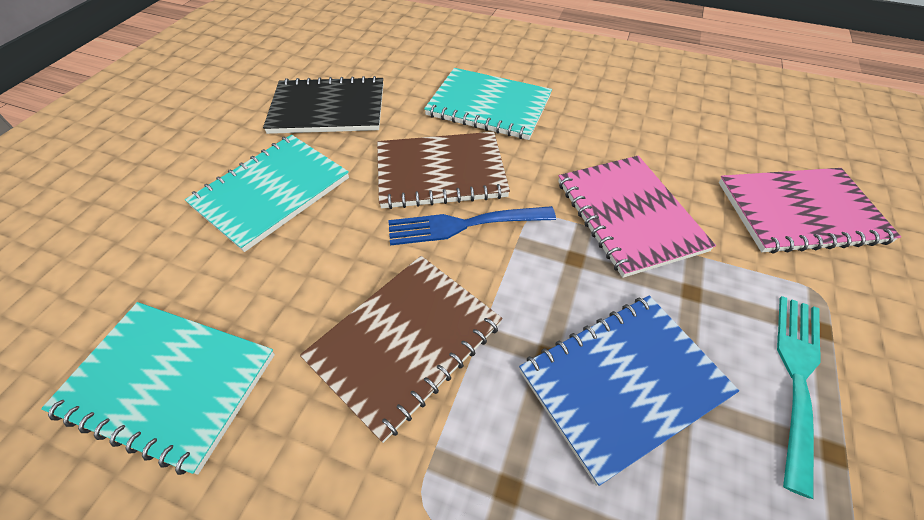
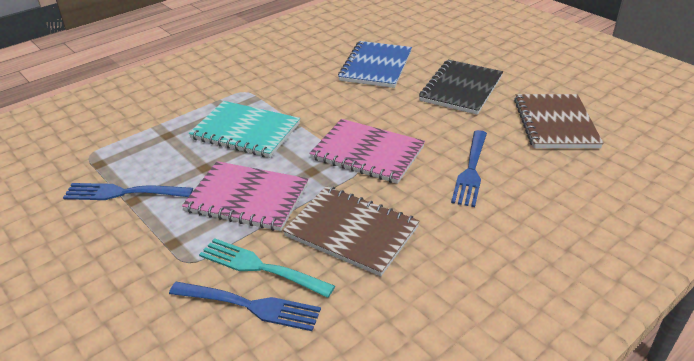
blue fork: [388,206,556,246] = 1 -> [63,183,193,200] [169,282,321,331] [451,130,487,207] = 3
turquoise notebook: [41,302,275,475] [185,135,349,252] [424,68,552,140] = 3 -> [189,101,300,158] = 1

